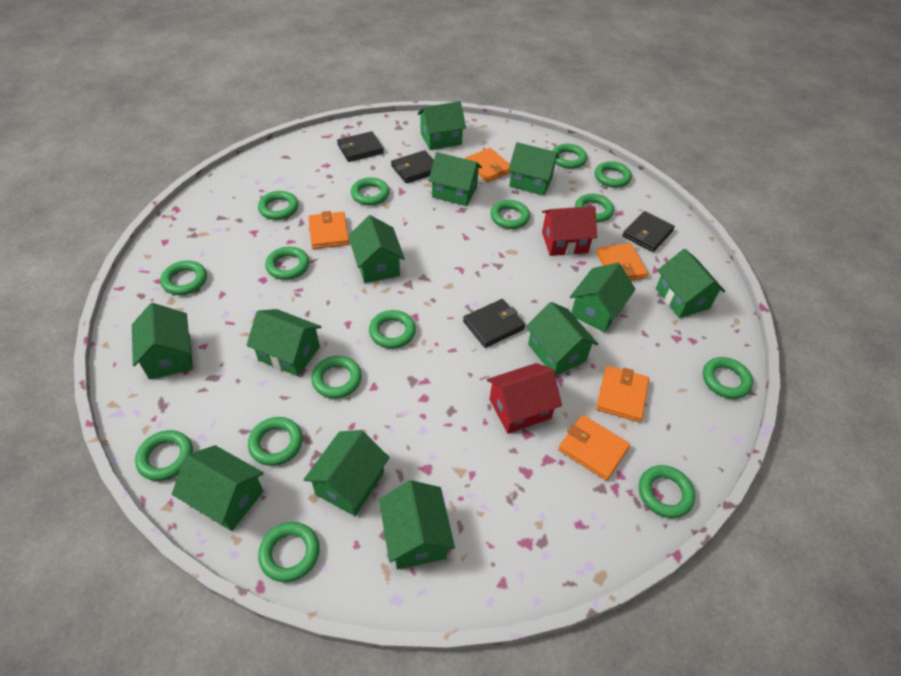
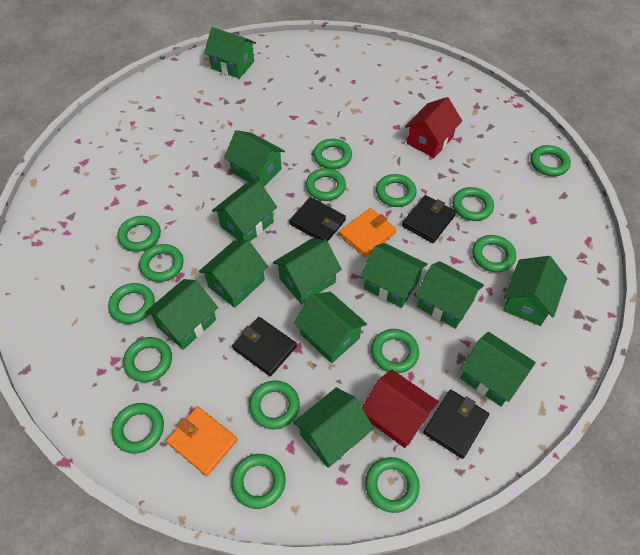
orange wallet: [308,211,349,249] [465,148,511,182] [558,415,630,481] [596,243,648,281] [596,366,649,422] = 5 -> [166,406,238,476] [339,208,397,257] = 2

